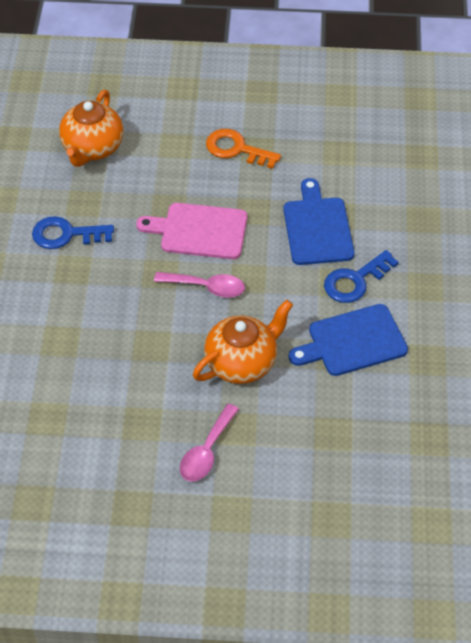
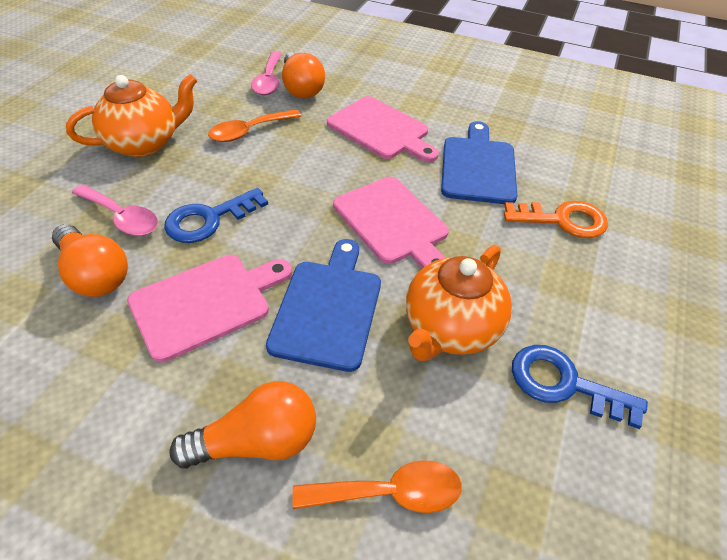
orange light bulb: none = 0 -> [52,224,128,297] [169,381,316,469] [282,52,325,98] = 3
orange spoon: none = 0 -> [208,109,302,142] [292,460,462,513] = 2
pink cutting board: [136,203,247,259] = 1 -> [127,255,292,363] [327,96,439,162] [333,177,449,268] = 3

